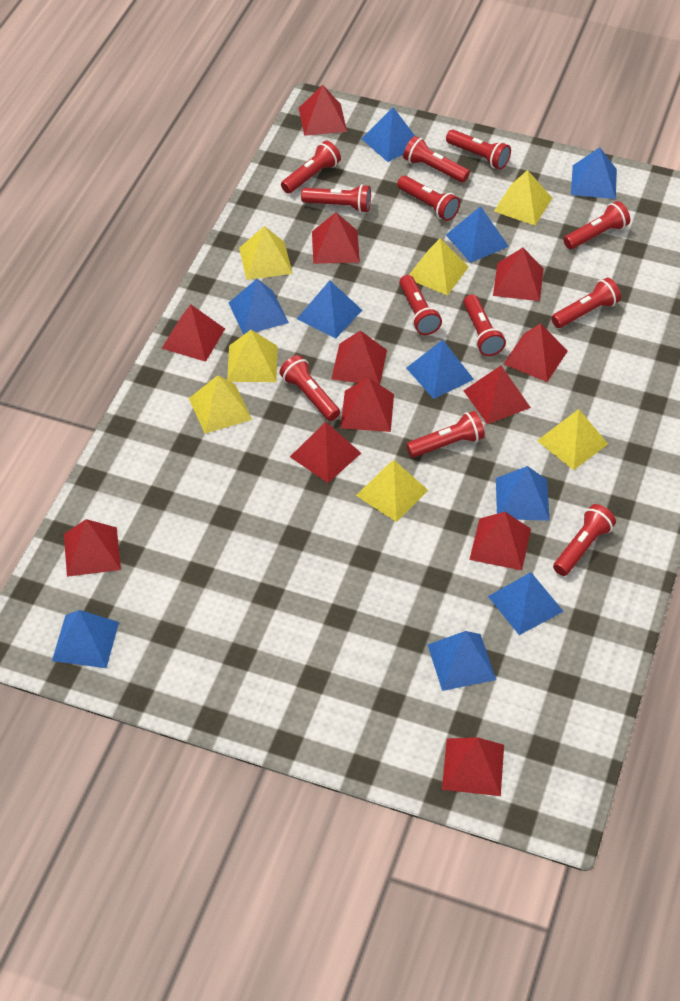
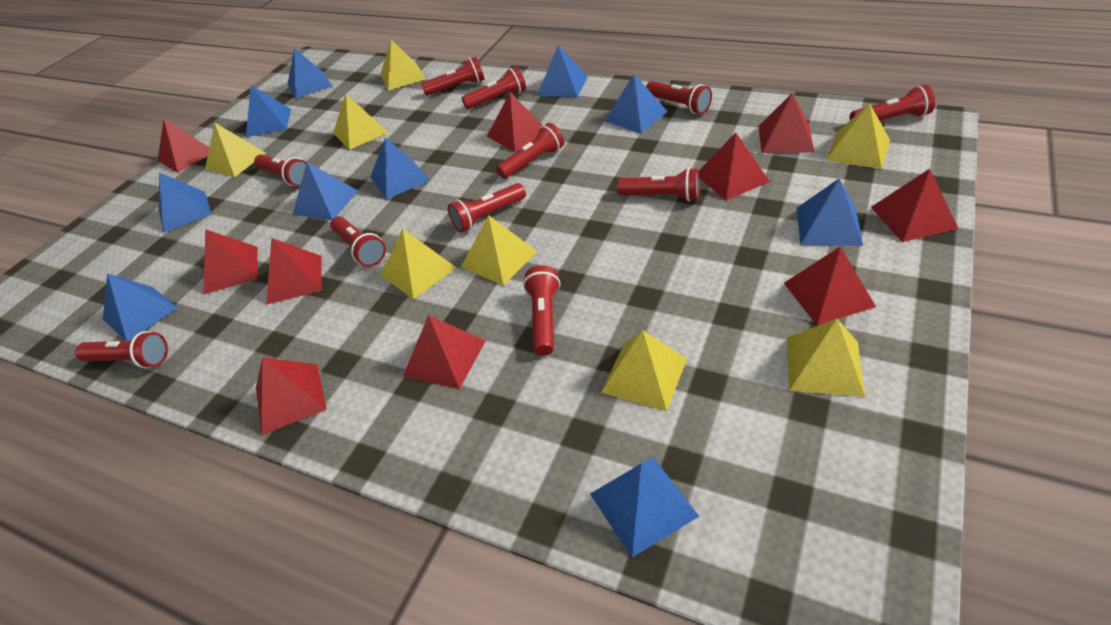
red flashlight: [280,355,340,421] [281,141,341,194] [301,184,371,213] [397,176,460,221] [399,275,442,335] [403,136,470,183] [406,411,485,458] [446,130,511,169] [463,294,506,356] [551,277,621,328] [553,504,616,576] [564,201,630,249] = 12 -> [75,331,168,368] [254,154,307,187] [330,216,386,267] [421,57,484,96] [448,183,526,233] [461,66,526,110] [496,123,564,179] [523,265,560,356] [617,168,700,202] [646,81,712,114] [850,85,935,121] = 11
red pyramid: [64,519,121,577] [162,304,225,362] [290,422,361,483] [299,85,347,136] [312,212,360,264] [331,330,387,384] [341,377,394,432] [442,737,504,796] [463,366,531,424] [469,512,531,570] [493,248,544,301] [503,323,568,382] = 12 -> [158,119,209,173] [204,229,258,294] [256,357,327,435] [266,238,322,305] [403,315,485,389] [487,93,543,152] [699,132,770,200] [759,93,814,153] [784,246,876,325] [871,169,958,242] = 10
yellow pyramid: [189,375,252,434] [227,330,278,382] [239,226,293,280] [356,460,428,522] [409,238,469,295] [494,170,552,225] [537,409,608,470] = 7 -> [205,123,266,177] [333,94,388,150] [380,39,425,91] [381,229,457,299] [461,215,538,286] [601,330,687,411] [787,319,865,397] [826,103,890,169] = 8

